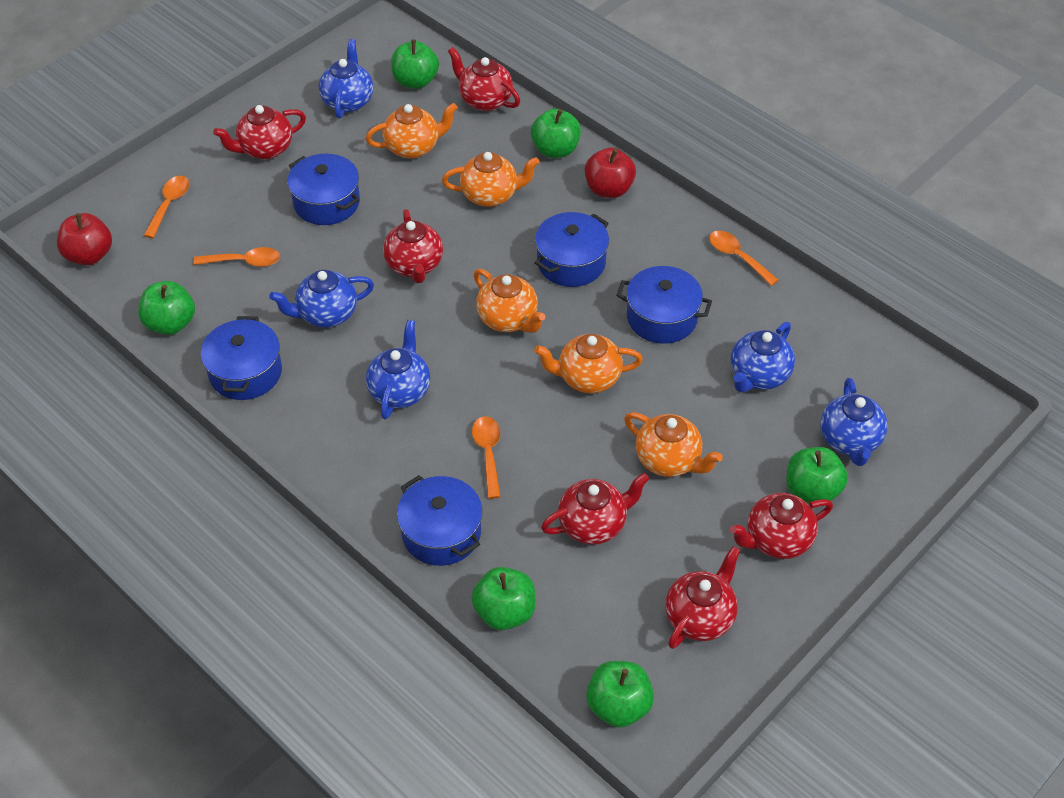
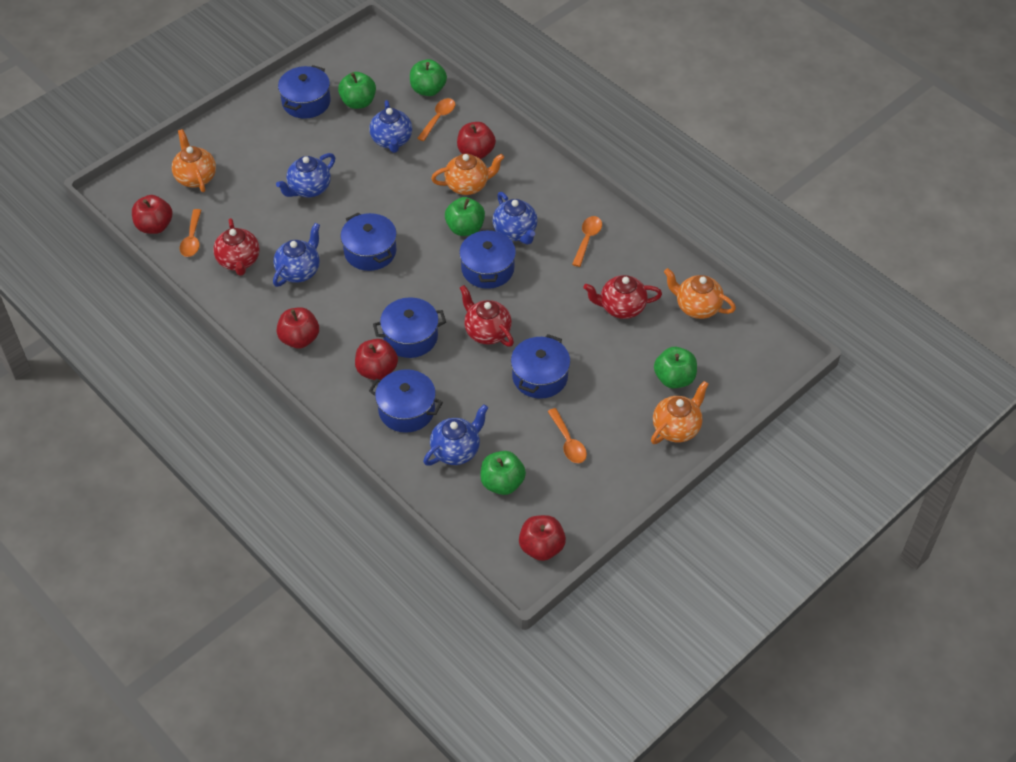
blue pot: [200,316,282,400] [287,154,360,225] [397,475,482,566] [535,212,609,287] [616,266,712,344] = 5 -> [278,65,331,119] [341,212,397,271] [369,369,443,433] [373,297,446,358] [459,228,516,289] [511,334,570,399] = 6
green apple: [138,281,195,335] [391,39,439,89] [471,567,536,630] [531,109,581,158] [586,661,654,728] [786,447,848,504] = 6 -> [338,72,376,109] [410,59,447,96] [445,197,485,236] [480,451,526,495] [654,347,697,389] = 5
orange teapot: [366,103,458,159] [442,152,540,207] [474,269,545,333] [534,334,643,393] [624,412,723,477] = 5 -> [172,129,216,192] [431,154,504,195] [651,381,709,444] [664,268,736,319] = 4
red apple: [57,213,112,265] [585,148,636,198] = 2 -> [132,195,173,234] [277,307,319,349] [355,339,398,380] [457,122,496,159] [519,515,566,561] = 5
red teapot: [213,105,306,159] [383,209,443,283] [448,47,520,111] [541,473,649,545] [665,546,740,649] [730,493,833,559] = 6 -> [213,218,260,276] [460,285,514,347] [584,275,662,319] = 3

